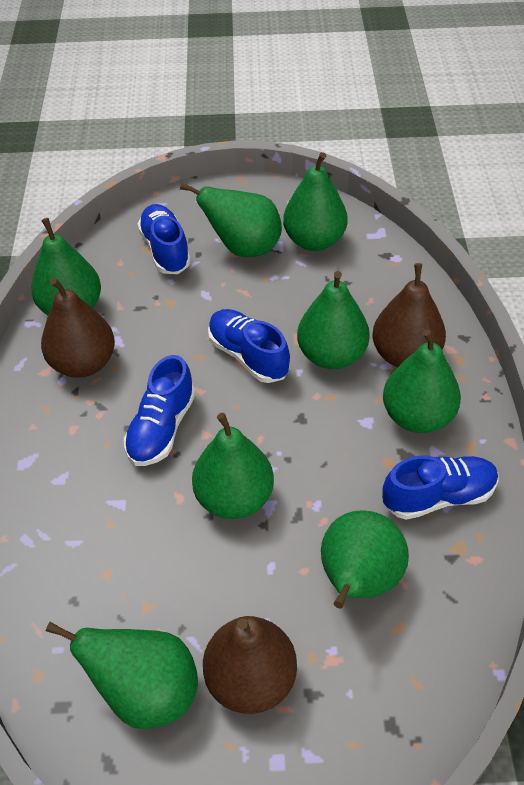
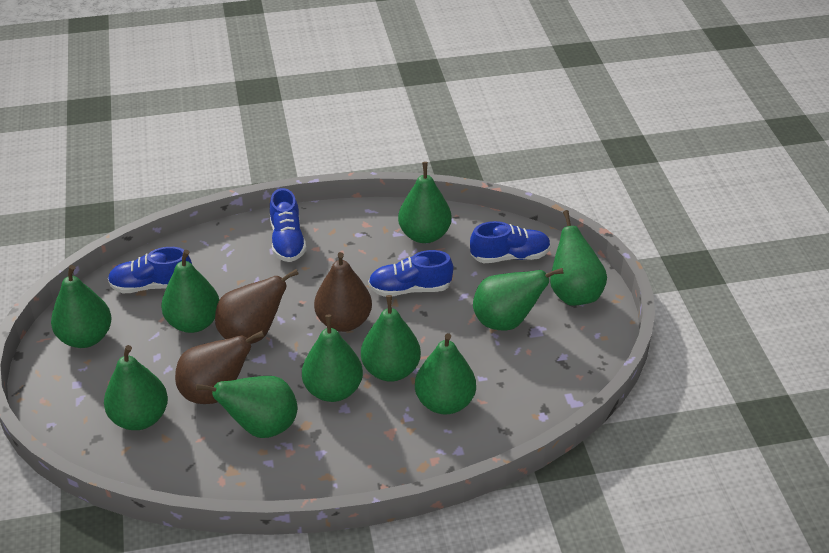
green pear: [31,218,101,315] [46,622,198,729] [180,183,282,257] [192,413,274,519] [283,152,348,251] [297,271,370,369] [321,510,409,609] [383,329,461,433] = 8 -> [51,265,112,348] [104,345,168,430] [161,250,219,333] [196,376,297,438] [302,315,363,402] [361,295,421,382] [398,162,452,243] [415,333,476,414] [473,268,564,331] [550,210,607,306] = 10

